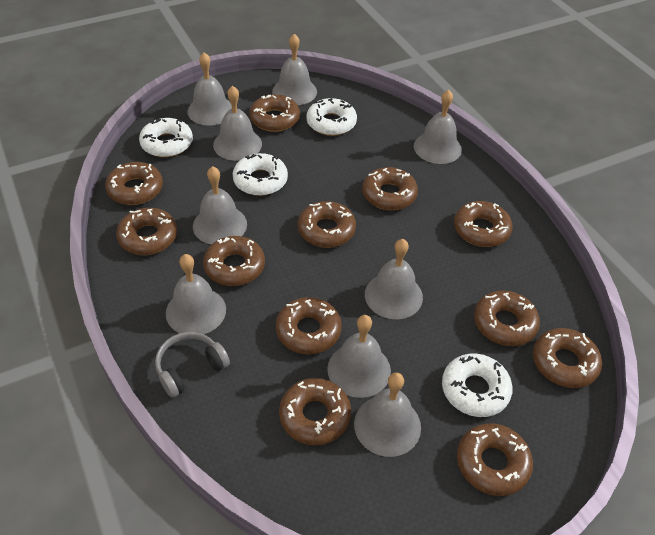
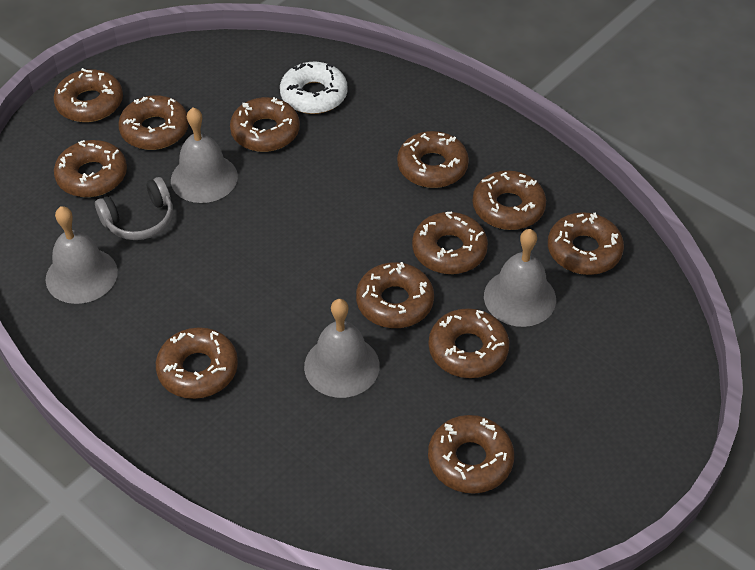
grey bell: [166,254,226,334] [187,52,232,126] [193,166,247,244] [213,85,262,161] [272,34,317,105] [327,315,391,398] [354,373,421,457] [365,239,423,319] [414,90,462,164] = 9 -> [46,206,118,304] [171,107,238,203] [304,299,380,398] [484,229,556,327] = 4
white donut: [139,118,193,157] [233,153,288,196] [306,98,357,136] [442,354,513,417] = 4 -> [280,62,348,114] = 1

